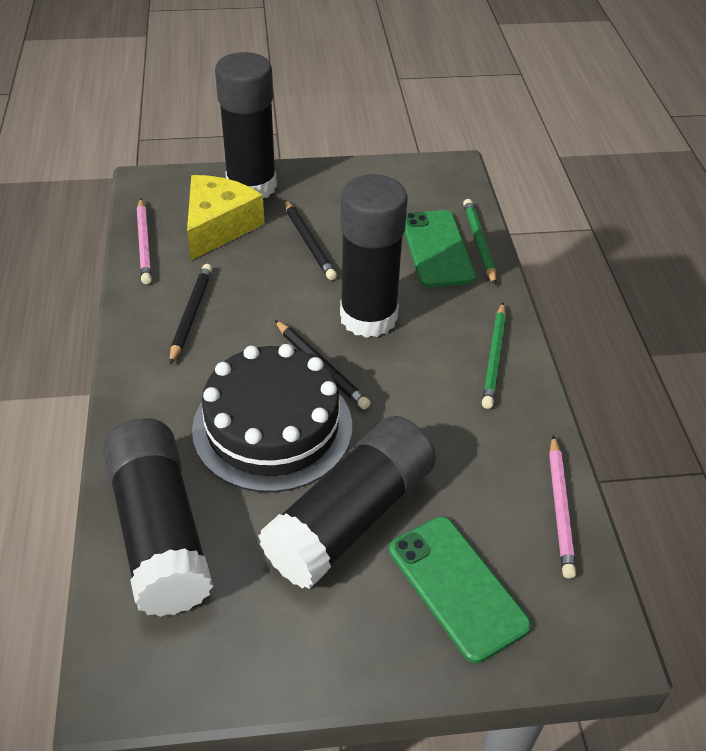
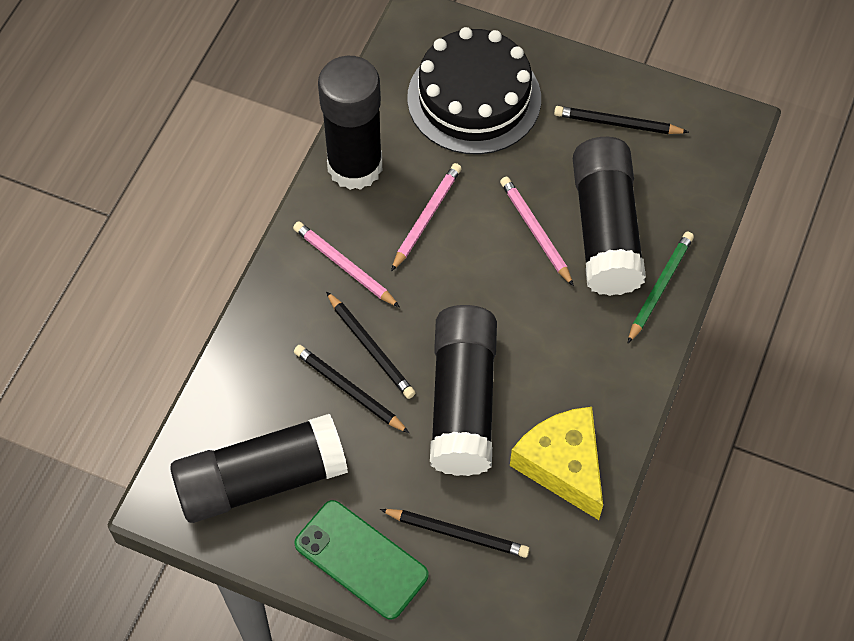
black pencil: [170,264,212,364] [275,320,370,410] [285,200,337,280] = 3 -> [294,345,409,433] [326,291,415,399] [380,509,530,558] [554,106,689,134] = 4
green pencil: [463,199,496,285] [482,303,506,409] = 2 -> [628,232,694,343] = 1
green phone: [389,516,531,663] [404,210,476,287] = 2 -> [294,500,429,620] = 1
pink pencil: [137,198,152,284] [549,435,576,579] = 2 -> [293,221,400,307] [391,163,462,271] [500,177,574,286] = 3

